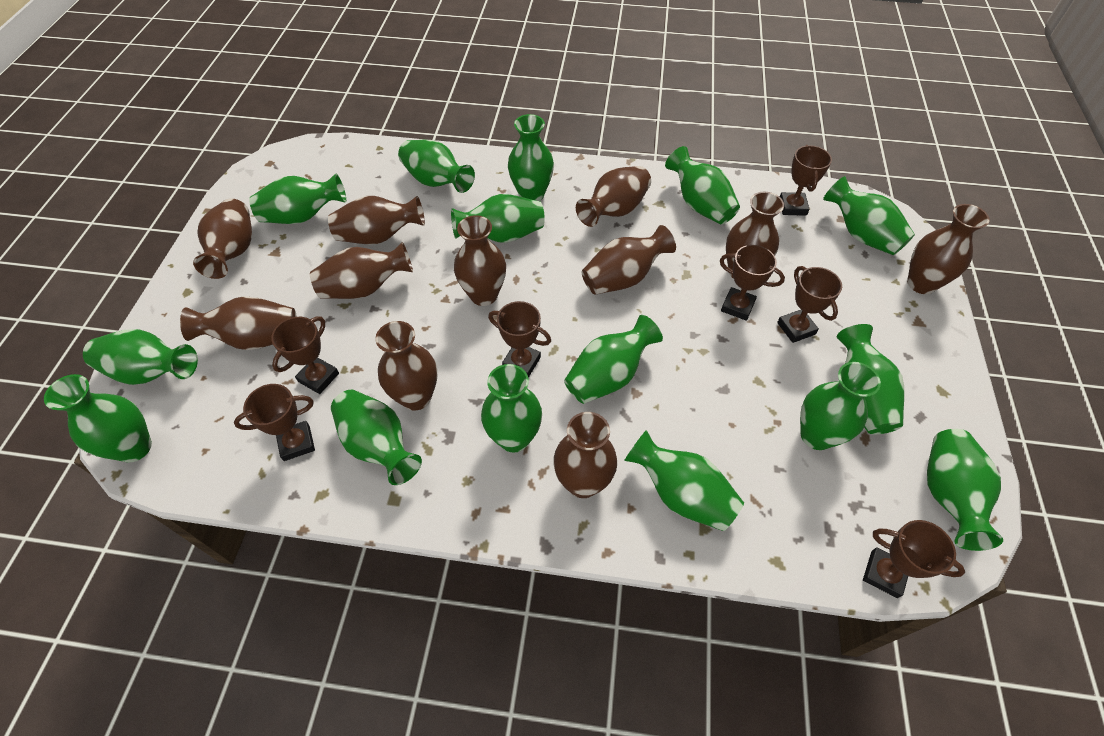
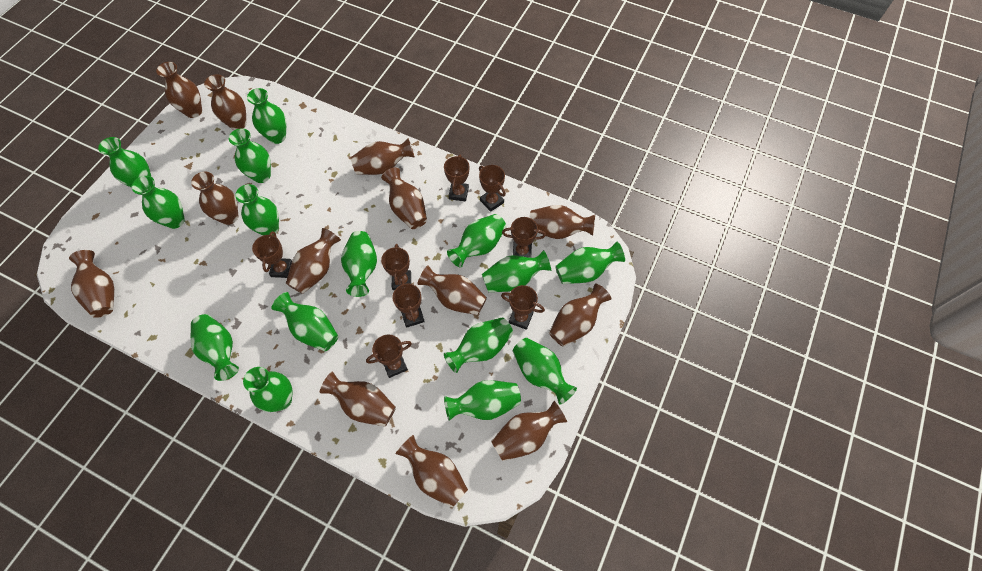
brown trophy: [234,384,315,461] [271,316,339,394] [488,301,551,378] [720,245,785,321] [777,266,842,343] [780,145,832,216] [863,520,965,598] = 7 -> [252,231,292,278] [366,334,412,378] [381,244,411,290] [392,280,425,328] [444,154,469,201] [479,165,506,212] [501,285,545,330] [502,217,546,258] = 8
brown vase: [180,296,297,350] [193,199,252,279] [310,242,413,299] [328,196,425,245] [375,321,437,411] [454,215,506,306] [553,412,617,498] [576,166,651,227] [582,225,676,295] [726,192,784,279] [907,204,990,294] = 11 -> [69,250,114,318] [156,62,202,118] [191,172,238,225] [204,74,247,130] [286,228,341,294] [320,372,396,426] [351,138,415,175] [381,167,427,229] [396,435,468,508] [417,265,487,315] [491,401,567,461] [529,205,595,239] [549,284,612,347] = 13

